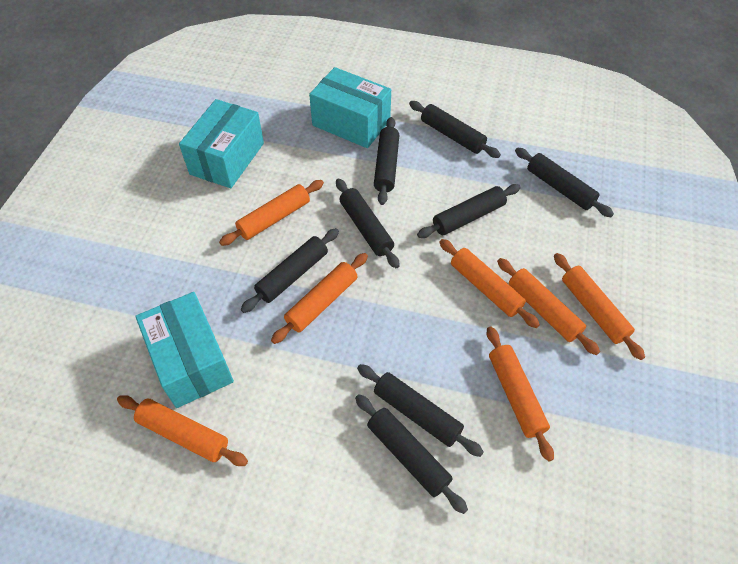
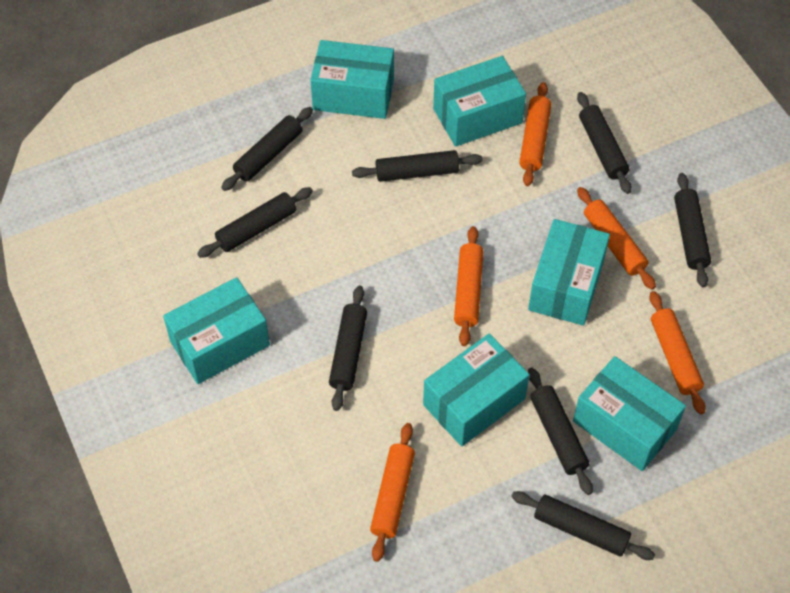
orange rolling pin: [117,395,248,466] [219,180,324,246] [271,253,368,344] [439,239,540,328] [487,326,554,462] [497,258,600,355] [554,253,645,360] = 7 -> [370,423,415,562] [454,226,484,346] [519,82,551,186] [577,187,656,290] [649,291,706,415] = 5
turquoise box: [136,292,234,408] [179,99,264,188] [309,67,391,148] = 3 -> [163,277,270,384] [310,40,394,119] [423,333,529,447] [433,56,526,147] [528,219,610,326] [573,356,686,471] = 6

